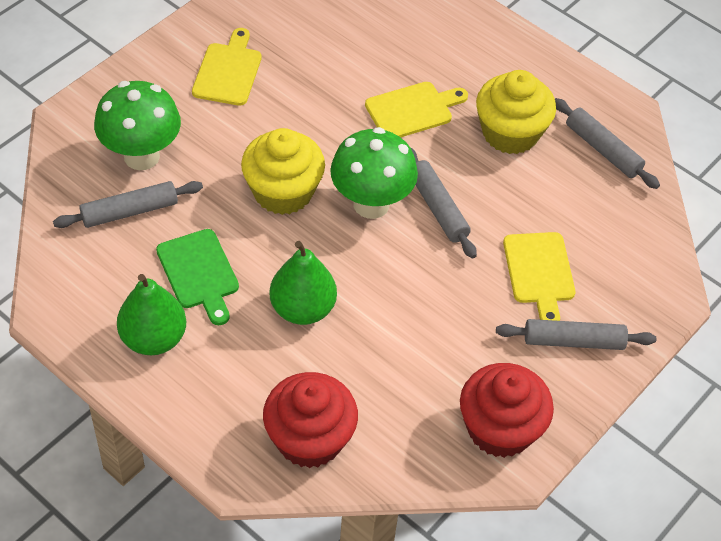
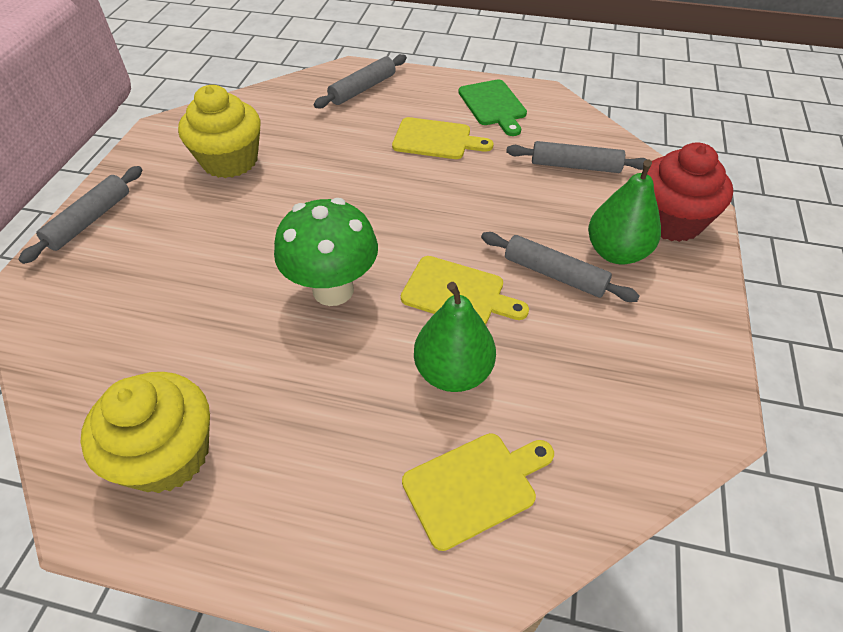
green mushroom: [94,81,181,170] [330,127,418,219] = 2 -> [274,198,378,306] = 1
red cupcake: [263,372,358,468] [460,363,554,458] = 2 -> [647,142,733,242] = 1

